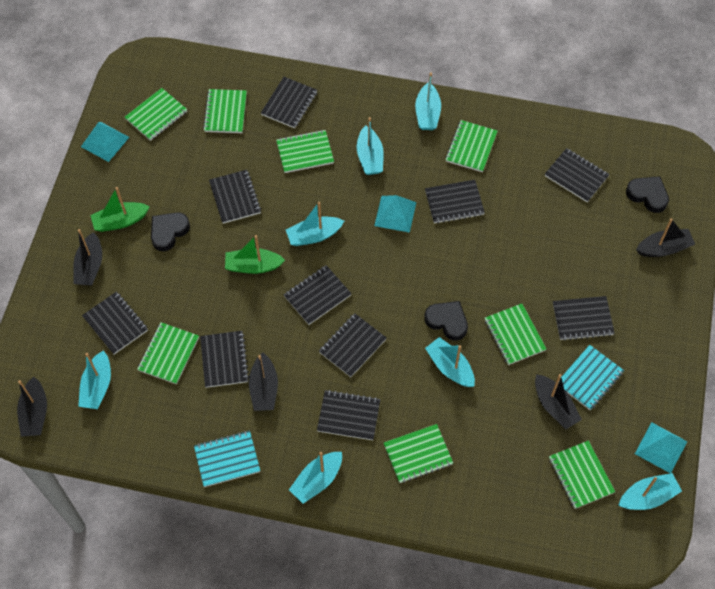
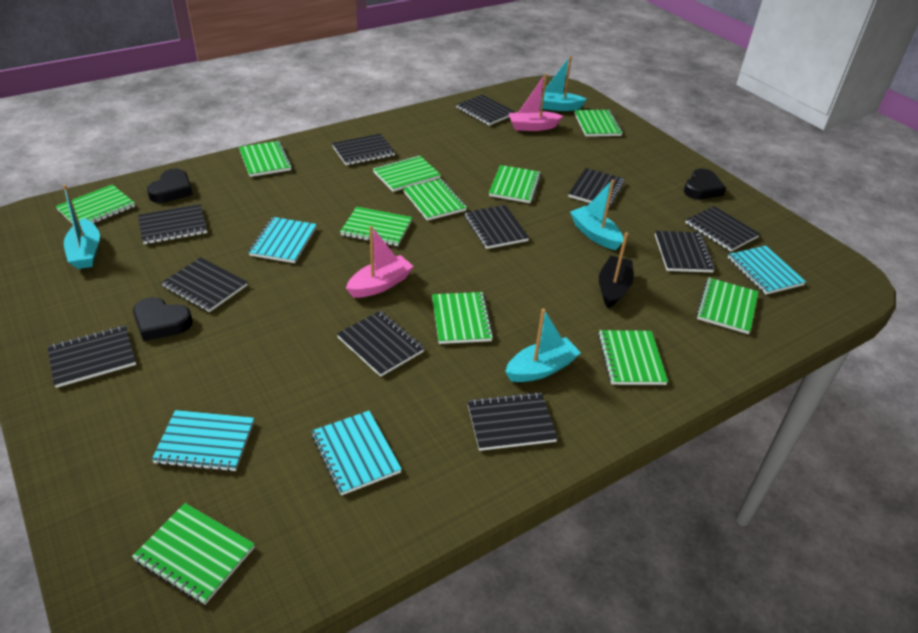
black boat: [17,377,47,437] [73,229,102,286] [249,352,278,411] [535,374,582,429] [636,218,695,257] = 5 -> [599,232,633,308] = 1
black notebook: [82,292,148,354] [200,331,249,388] [209,170,261,224] [261,77,317,128] [284,265,352,325] [317,390,381,440] [319,313,386,377] [425,180,485,224] [545,148,609,202] [553,296,615,341] = 10 -> [47,325,136,388] [138,204,207,244] [161,257,247,312] [332,134,395,165] [337,311,424,377] [456,95,515,125] [465,205,529,249] [467,392,558,451] [568,168,625,207] [655,231,715,272] [685,206,760,252] = 11
green boat: [90,187,150,232] [225,235,285,274] = 2 -> none = 0
green notebook: [125,88,187,141] [137,322,199,384] [203,89,247,133] [276,130,334,173] [384,424,453,483] [445,120,498,172] [485,304,546,365] [549,441,615,509] = 8 -> [55,184,135,223] [132,503,255,605] [239,141,292,177] [340,207,412,246] [373,155,441,192] [403,179,467,221] [432,292,494,344] [489,165,541,203] [574,110,623,137] [598,330,668,385] [696,278,758,334] = 11
pink boat: none = 0 -> [346,226,414,298] [508,73,563,131] = 2
turquoise boat: [78,350,111,409] [286,202,344,246] [289,452,342,504] [357,117,384,175] [415,72,441,130] [425,337,475,387] [619,473,682,510] = 7 -> [63,185,100,269] [505,308,581,382] [540,56,587,111] [570,180,623,250] = 4
turquoise notebook: [194,431,260,487] [558,345,624,410] = 2 -> [152,410,254,472] [248,217,317,263] [312,411,402,496] [728,246,806,295] = 4
turquoise pyramid: [81,122,129,162] [374,195,416,233] [635,422,687,473] = 3 -> none = 0

